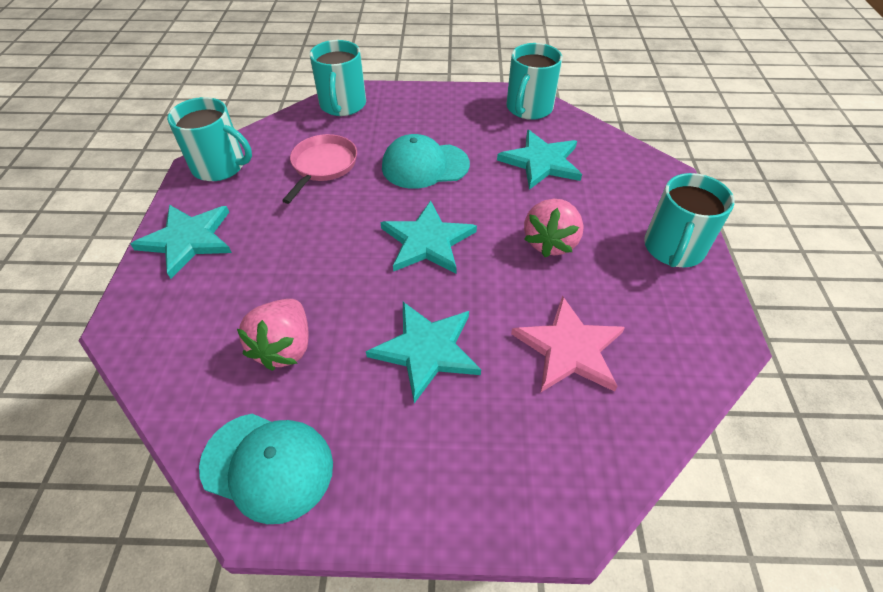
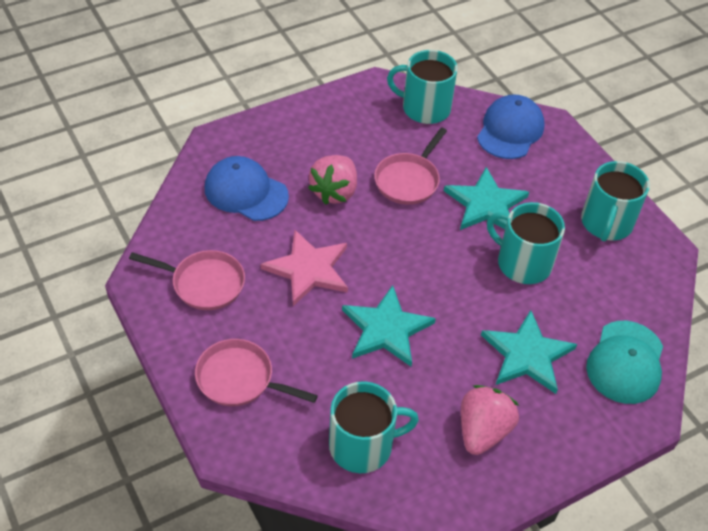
blue cap: none = 0 -> [205,156,289,221] [477,94,545,159] = 2
pink pan: [282,134,357,204] = 1 -> [129,250,245,310] [195,339,318,406] [374,128,447,205] = 3
turquoise cap: [199,414,333,524] [382,134,470,189] = 2 -> [586,321,663,404] = 1
turquoise star: [131,205,232,279] [366,302,481,403] [380,201,477,274] [497,130,582,190] = 4 -> [342,285,436,367] [444,167,529,230] [481,310,577,394] = 3

